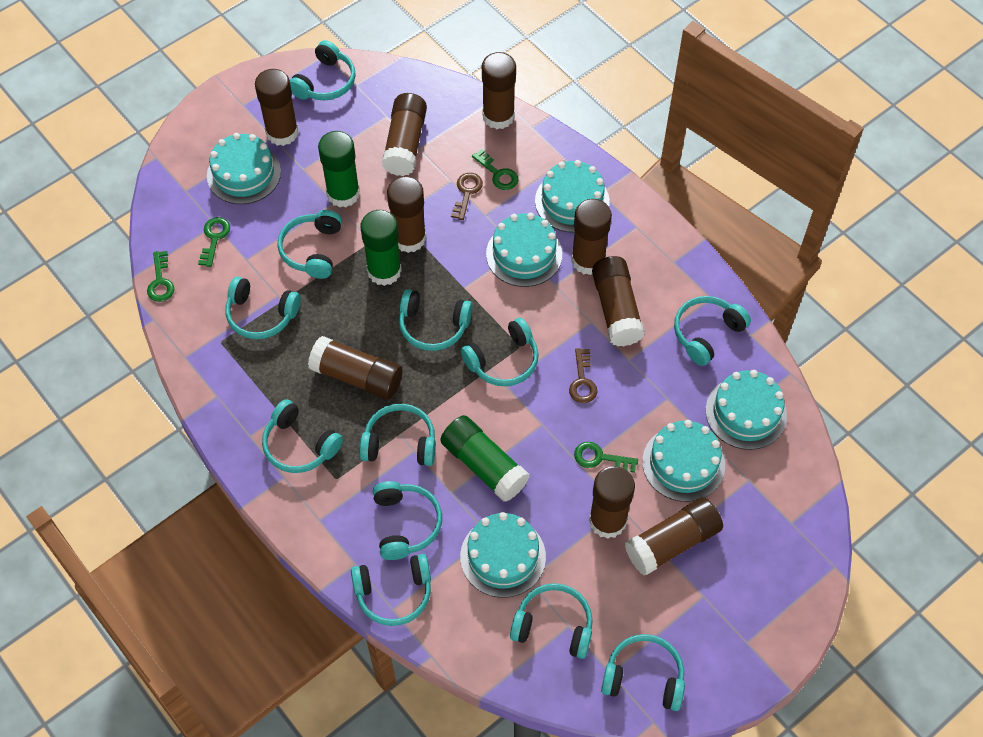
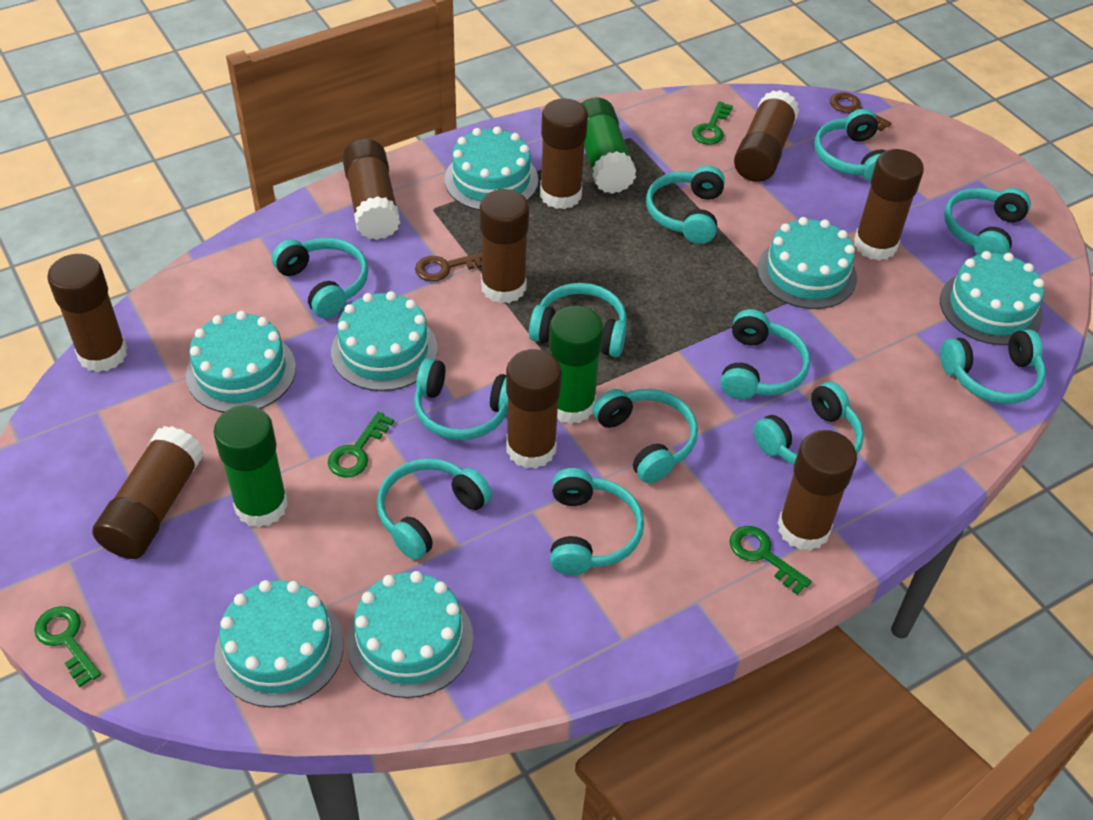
turquoise cake: [207,133,281,204] [460,512,546,598] [486,213,562,287] [535,160,610,232] [642,420,725,502] [706,370,787,450] = 6 -> [186,311,296,413] [214,580,344,707] [331,291,438,391] [346,571,474,698] [444,126,538,211] [757,217,857,309] [940,251,1044,345] = 7

